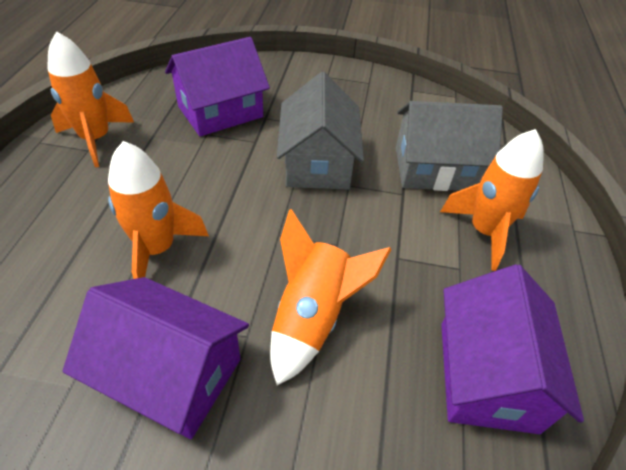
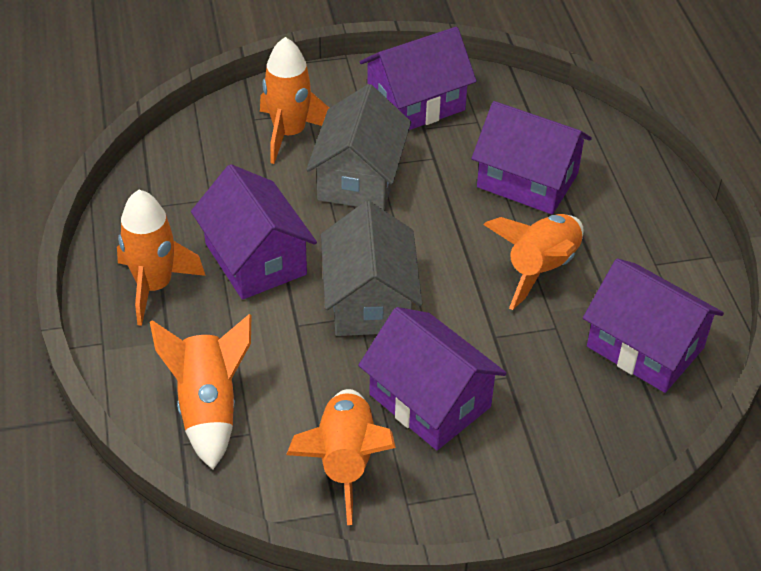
orange rocket: [47,31,134,167] [108,141,209,279] [270,209,391,385] [440,129,544,271] = 4 -> [117,190,206,326] [150,314,251,469] [260,37,329,164] [286,389,396,525] [483,214,584,310] = 5
purple house: [63,277,249,439] [165,37,270,136] [441,264,584,434] = 3 -> [191,164,317,300] [358,307,507,450] [360,27,477,130] [472,101,592,214] [583,258,724,393] = 5

